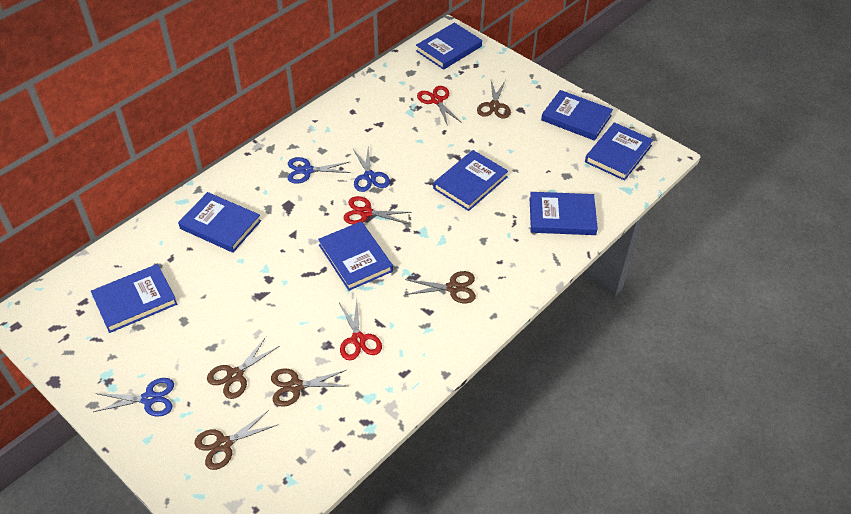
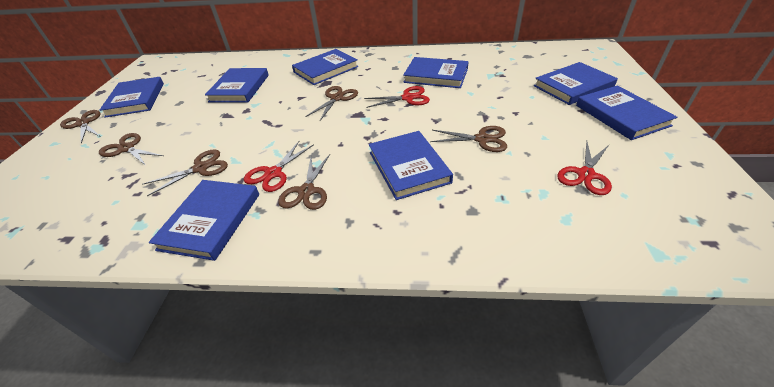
blue scissors: [93,378,174,417] [288,157,351,184] [353,146,390,192] = 3 -> none = 0
brown scissors: [195,410,277,470] [207,337,279,399] [271,368,347,407] [405,271,476,303] [477,81,511,119] = 5 -> [60,110,101,144] [99,133,163,166] [143,150,228,196] [278,154,330,210] [305,86,358,121] [430,126,507,152] = 6

